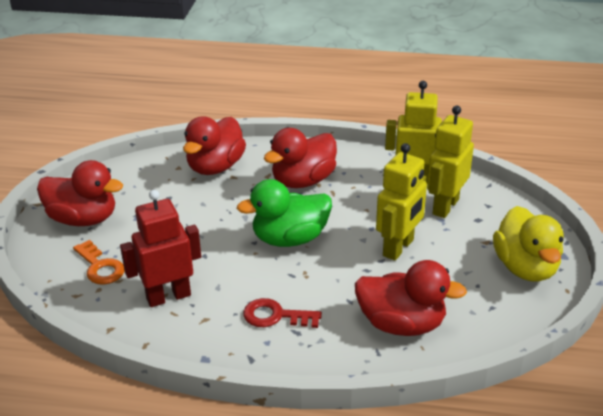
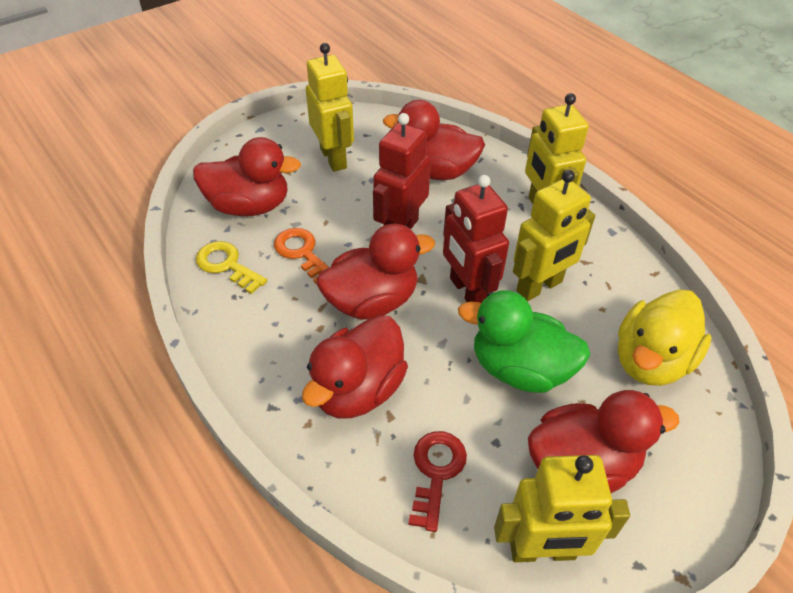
red duck: [37,160,123,226] [183,117,246,175] [264,128,337,188] [355,260,467,336] = 4 -> [193,137,301,216] [302,315,408,418] [317,223,435,319] [383,100,485,180] [528,390,680,493] = 5
red robot: [120,190,201,307] = 1 -> [373,113,431,229] [443,175,509,303] = 2
yellow key: none = 0 -> [196,241,267,294] = 1
yellow robot: [376,143,427,261] [385,81,442,183] [427,105,474,218] = 3 -> [306,43,354,172] [494,455,630,562] [513,170,595,301] [525,93,589,204] = 4

